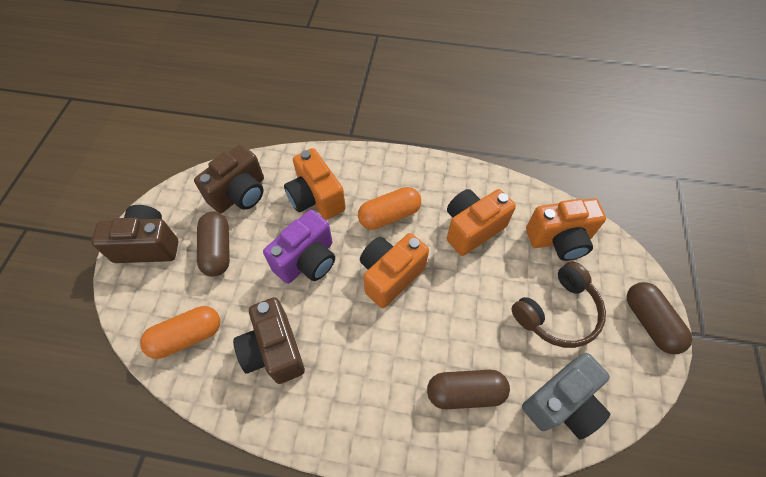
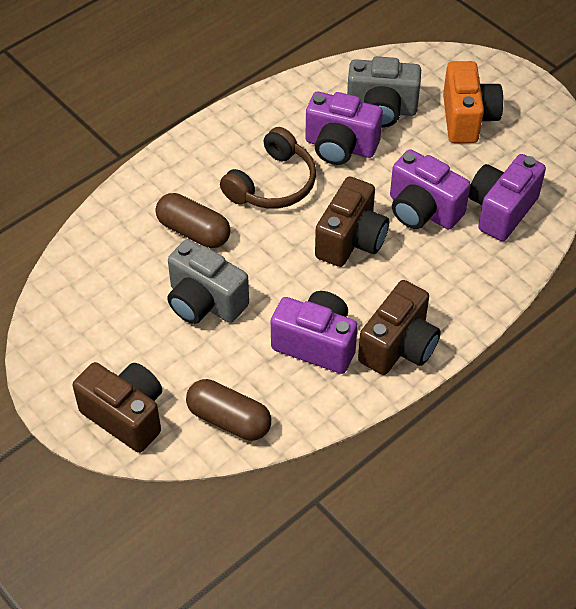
brown capsule: [197,212,230,277] [427,370,510,409] [627,282,693,354] = 3 -> [156,193,231,248] [186,379,271,441] = 2
grey camera: [522,353,610,440] = 1 -> [167,239,249,324] [347,56,421,127] = 2
orange camera: [284,148,346,220] [360,233,429,308] [447,189,516,256] [526,198,606,261] = 4 -> [443,61,503,143] = 1
orange capsule: [140,306,220,359] [358,187,421,230] = 2 -> none = 0
purple camera: [263,210,335,284] = 1 -> [271,291,358,374] [305,92,383,165] [390,149,471,229] [468,154,546,241] = 4

